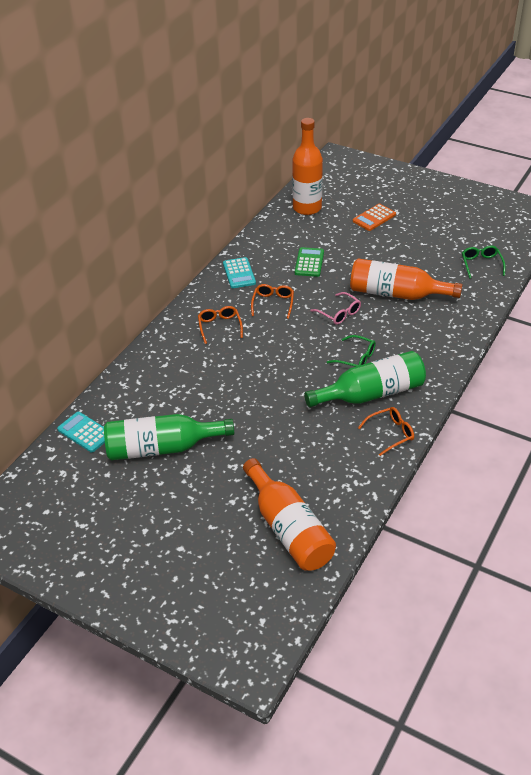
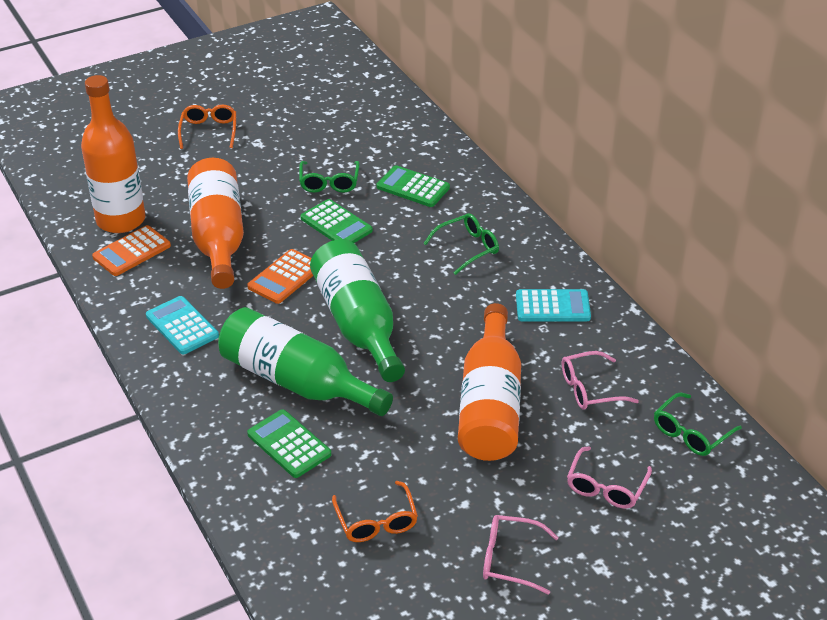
green calculator: [295,247,324,277] = 1 -> [247,409,331,478] [301,199,373,243] [377,165,450,207] = 3
green glasses: [327,335,376,367] [462,246,505,279] = 2 -> [299,161,360,193] [423,213,499,275] [654,392,742,456] = 3
orange calculator: [353,204,396,231] = 1 -> [92,225,171,276] [247,249,313,304] = 2
orange glasses: [198,306,243,344] [251,284,294,319] [358,407,414,456] = 3 -> [178,105,236,149] [332,481,418,542] = 2
pink glasses: [310,292,361,325] = 1 -> [483,515,559,595] [562,351,639,410] [567,446,652,509] = 3

